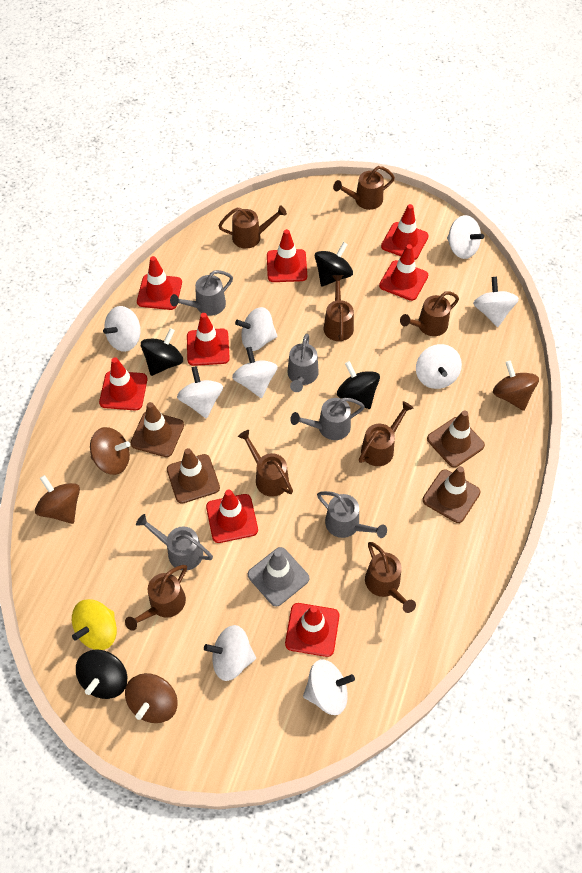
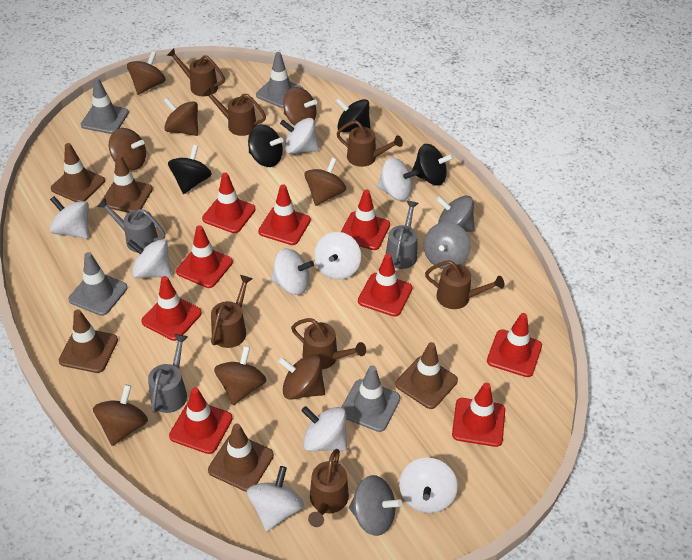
brown spinning top: [35,475,80,524] [90,427,130,475] [125,673,178,723] [493,360,539,411] = 4 -> [93,384,148,446] [109,128,146,170] [127,51,166,95] [164,98,198,136] [214,346,267,405] [278,354,325,400] [283,87,317,126] [304,158,346,206] = 8
brown traffic cone: [131,402,184,457] [167,448,220,504] [423,466,481,523] [427,410,485,468] = 4 -> [51,143,105,202] [59,309,118,373] [101,155,153,213] [208,424,274,492] [395,342,458,409] = 5
brown watering can: [125,565,187,631] [219,205,287,249] [238,430,293,497] [324,275,354,341] [333,166,395,210] [359,401,413,466] [365,542,416,613] [400,291,459,336] = 8 -> [167,48,225,96] [203,87,266,136] [211,275,253,348] [291,318,366,370] [308,449,349,527] [336,120,403,167] [425,260,504,309] = 7
grey spinning top: none = 0 -> [349,475,402,536] [424,222,471,269] [436,196,475,232] = 3
grey traffic cone: [248,547,309,607] = 1 -> [68,252,128,316] [81,78,129,134] [256,52,303,108] [342,365,400,432] = 4
grey watering can: [136,514,213,570] [170,270,233,316] [287,334,319,392] [290,398,365,440] [317,491,387,538] = 5 -> [97,198,165,253] [148,334,188,413] [386,201,418,269] = 3
red traffic cone: [99,357,147,410] [137,256,182,310] [187,313,230,366] [206,489,258,543] [267,229,307,282] [285,603,339,657] [379,244,428,301] [381,204,429,260] = 8 -> [141,276,202,341] [169,387,233,454] [176,225,233,288] [202,173,256,233] [258,184,311,245] [341,190,390,250] [358,254,412,317] [452,383,505,447] [487,313,542,377] = 9
yellow spinning top: [72,599,117,650] = 1 -> none = 0

